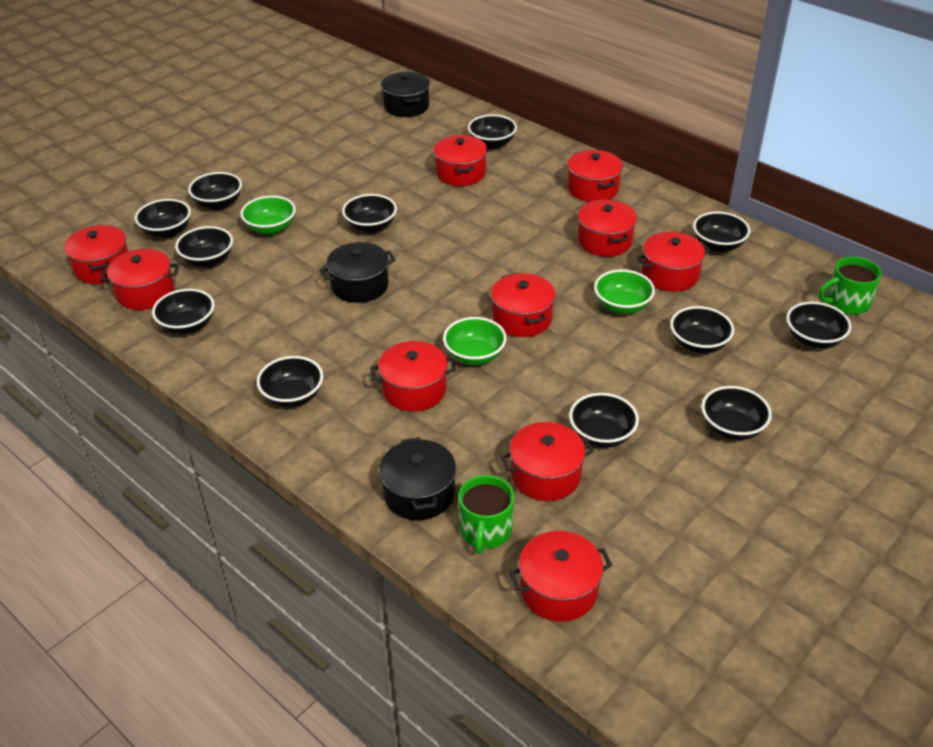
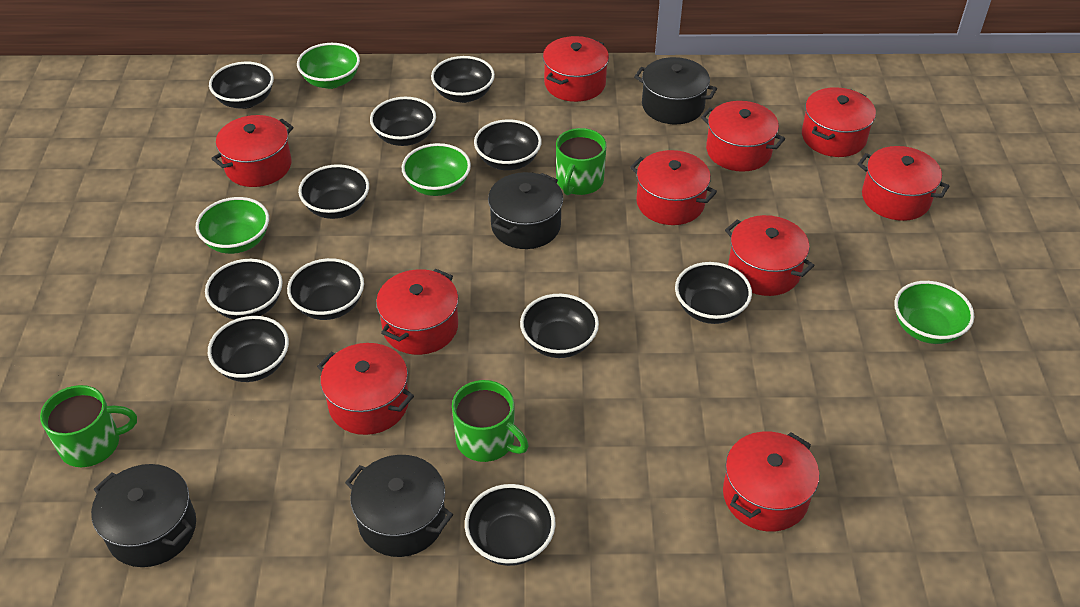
black bowl: [135,199,191,238] [152,289,214,334] [175,226,233,267] [188,172,242,210] [257,356,323,407] [342,194,397,233] [468,114,517,149] [569,393,639,448] [670,306,734,354] [693,211,750,252] [701,386,772,440] [786,302,851,349] = 12 -> [205,259,283,320] [208,316,289,382] [209,62,274,109] [287,258,364,320] [298,164,369,219] [370,97,436,146] [431,56,495,103] [465,484,556,566] [474,119,542,170] [520,294,599,358] [675,262,752,324] = 11
black pot: [320,242,396,303] [379,437,456,520] [381,72,430,117] = 3 -> [91,464,196,567] [345,455,453,557] [488,172,563,249] [634,57,717,124] = 4
green bowl: [240,196,296,235] [443,317,507,365] [594,270,655,314] = 3 -> [196,197,269,254] [297,43,360,89] [402,143,471,196] [894,281,974,344] = 4
green mug: [458,475,514,554] [819,257,882,315] = 2 -> [40,385,137,467] [452,380,528,462] [556,128,606,195] = 3

